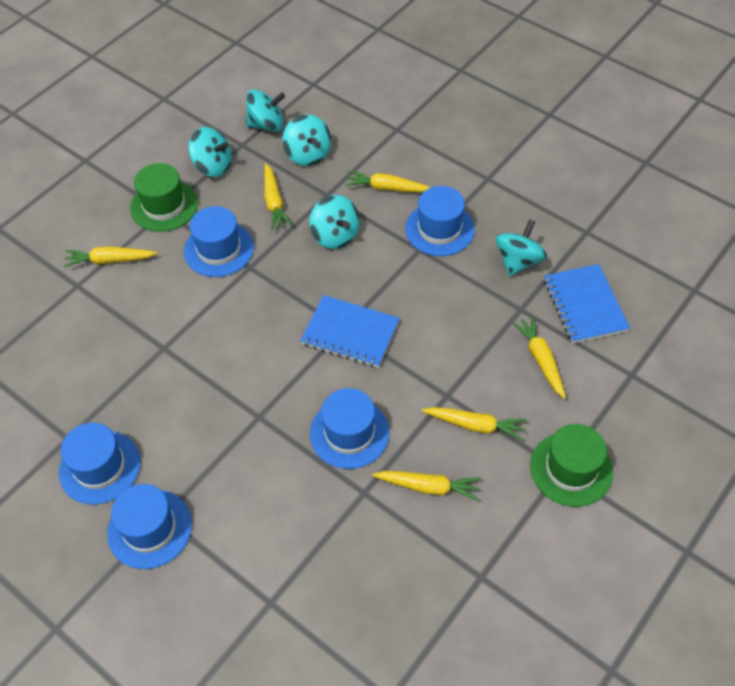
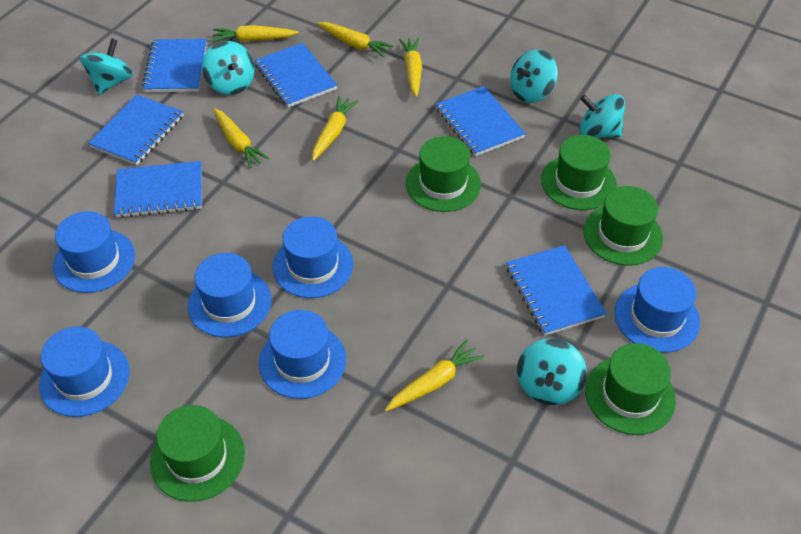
blue hat: [59,423,140,505] [107,484,192,569] [184,206,254,277] [310,388,390,469] [405,186,475,256] = 5 -> [39,326,130,417] [53,211,135,293] [188,253,272,337] [259,310,346,399] [273,216,354,298] [614,267,700,353] = 6
blue notebook: [300,295,400,368] [544,264,630,343] = 2 -> [88,95,184,165] [114,161,202,218] [142,39,207,92] [254,43,337,108] [436,86,526,156] [506,245,607,336] = 6
green hat: [130,163,198,232] [530,424,613,507] = 2 -> [150,405,245,502] [406,136,481,212] [541,135,617,210] [583,186,663,266] [585,343,676,435] = 5

